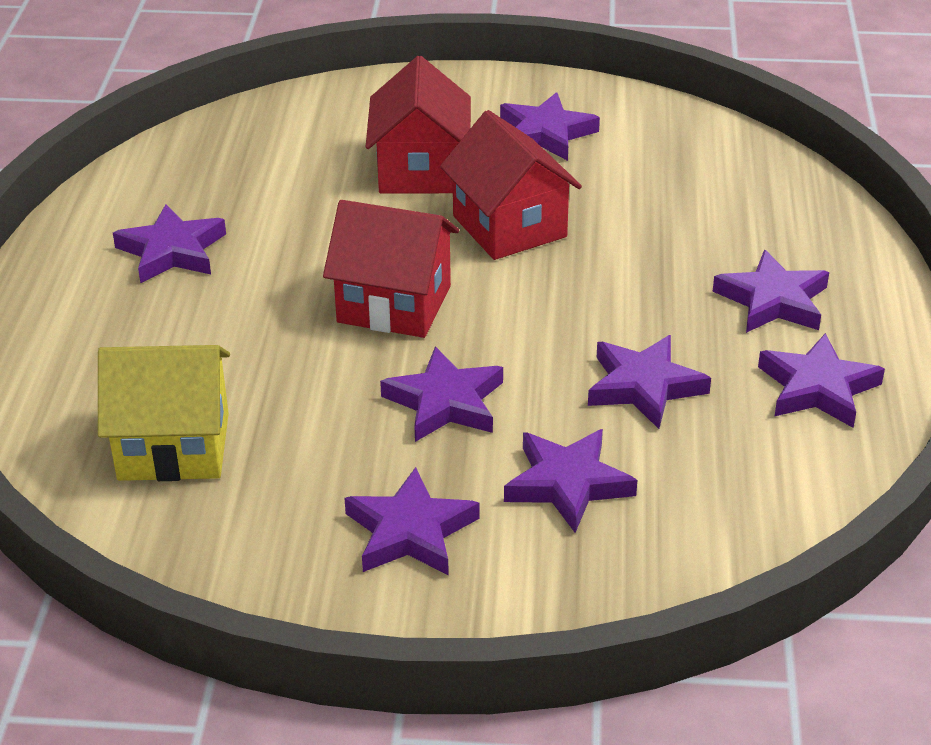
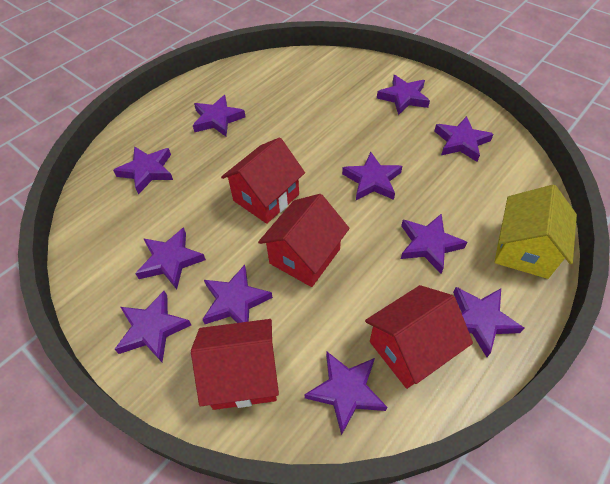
purple star: [113,204,226,283] [344,467,479,575] [380,346,503,442] [500,92,600,161] [504,429,637,533] [588,335,711,429] [713,250,829,333] [758,333,885,428] = 8 -> [113,146,173,195] [114,291,191,362] [135,227,206,289] [193,95,246,136] [202,265,273,324] [305,351,387,435] [342,152,402,200] [377,75,430,115] [401,213,467,274] [434,116,494,162] [453,287,524,357] = 11
red house: [323,200,459,338] [366,56,471,194] [440,110,582,260] = 3 -> [191,319,279,410] [221,137,305,224] [258,194,350,287] [365,285,473,389] = 4

